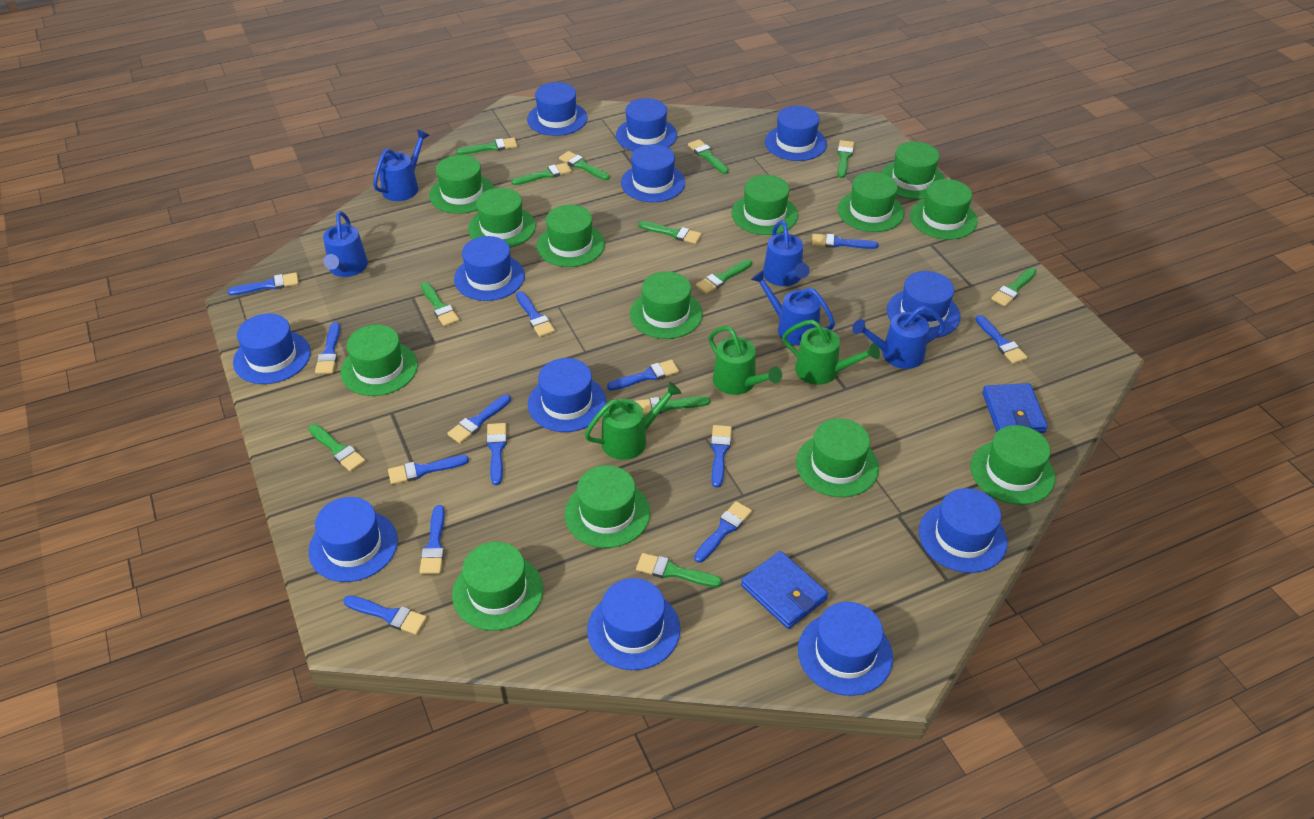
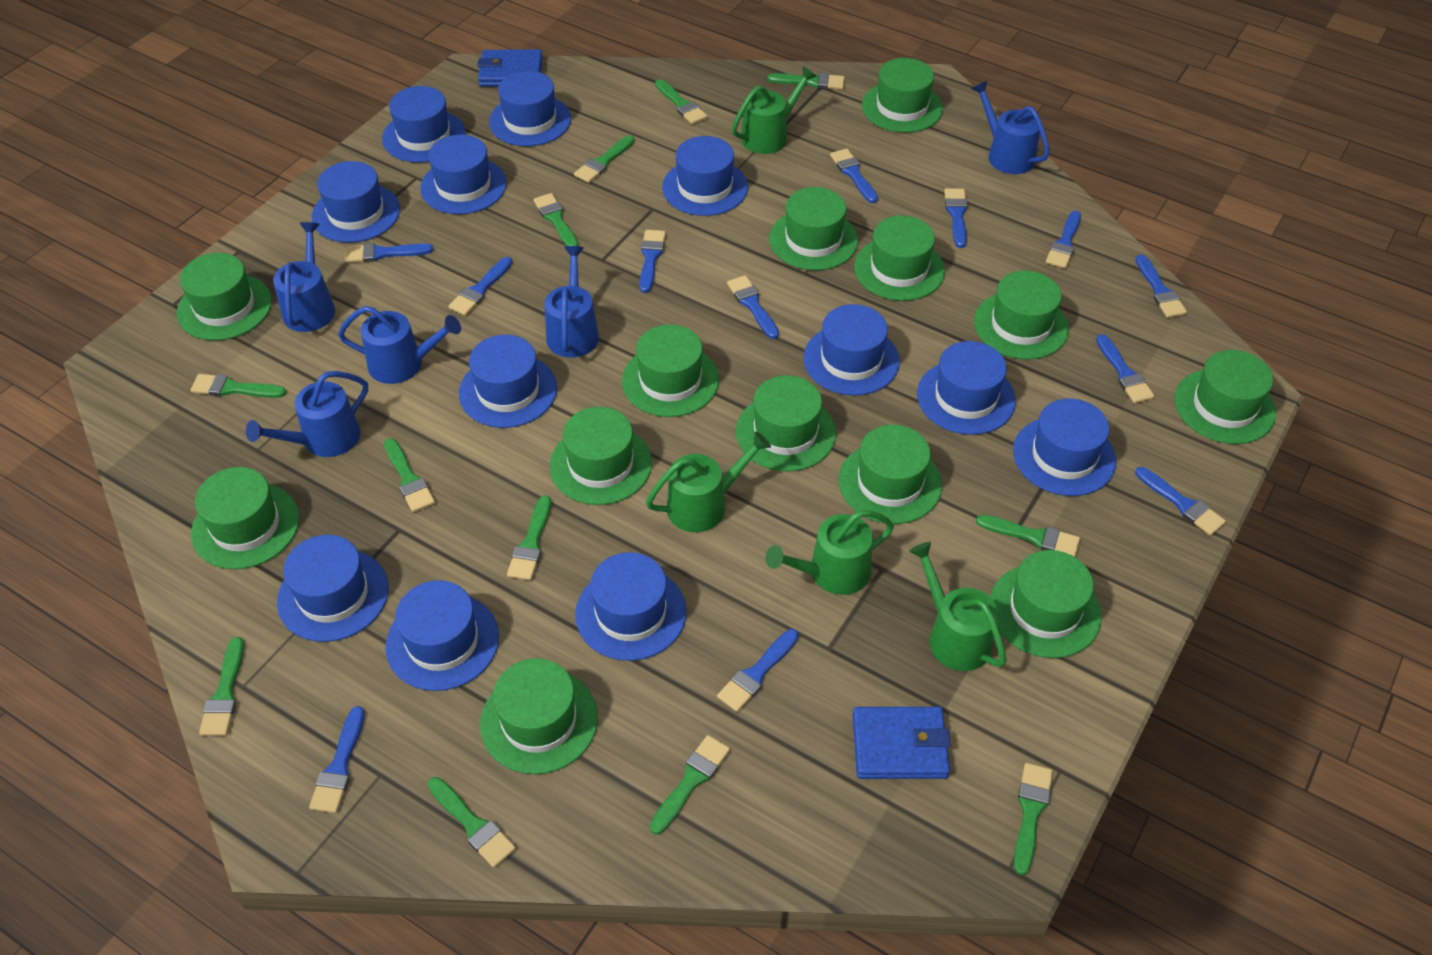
blue brush: [228,272,299,295] [315,322,340,374] [343,595,427,635] [388,455,469,484] [419,505,445,574] [447,395,511,443] [486,423,507,485] [516,291,555,337] [607,360,679,390] [694,501,752,563] [711,425,732,488] [812,234,878,249] [975,315,1028,364] = 13 -> [309,706,365,813] [345,243,433,263] [448,257,512,316] [640,230,666,293] [717,629,799,712] [727,275,779,339] [830,149,878,203] [944,188,968,248] [1046,211,1081,268] [1096,334,1155,403] [1135,467,1226,536] [1136,254,1187,318] = 12
green watering can: [585,382,682,460] [709,326,782,395] [782,320,880,385] = 3 -> [646,431,771,532] [732,66,817,154] [766,510,894,595] [909,542,1007,671] = 4

